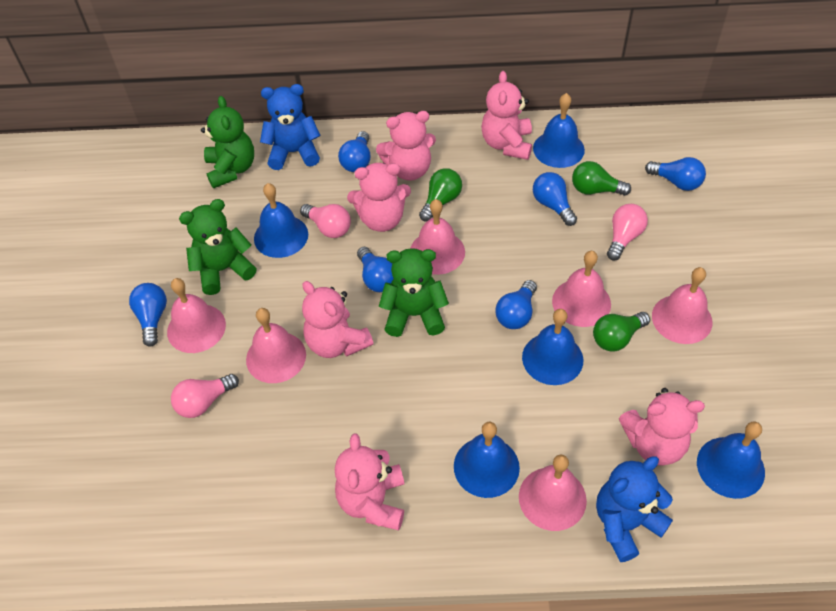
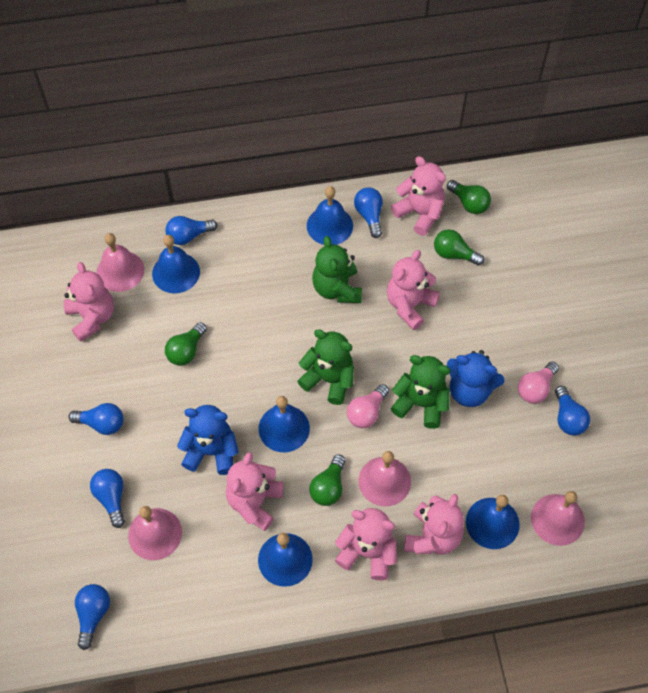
green light bulb: [419,168,462,222] [572,161,631,196] [593,312,650,351] = 3 -> [165,322,207,366] [309,455,345,506] [434,229,484,266] [447,180,491,214] = 4
pink bell: [167,278,226,353] [246,308,306,383] [410,199,465,275] [519,454,587,531] [552,251,611,327] [652,267,712,344] = 6 -> [97,233,144,292] [128,506,182,560] [358,451,411,506] [531,491,585,546] = 4
pink light bulb: [171,374,239,418] [300,204,351,238] [607,204,648,261] = 3 -> [347,384,389,428] [518,362,559,403] = 2

